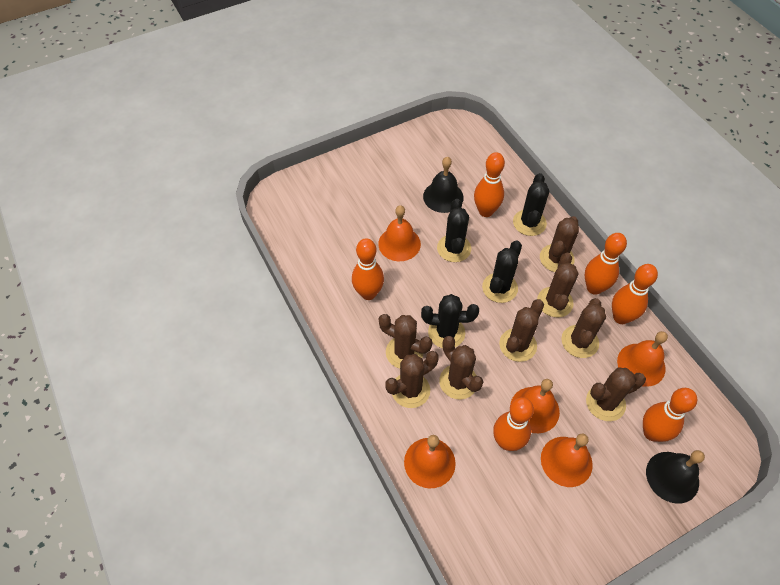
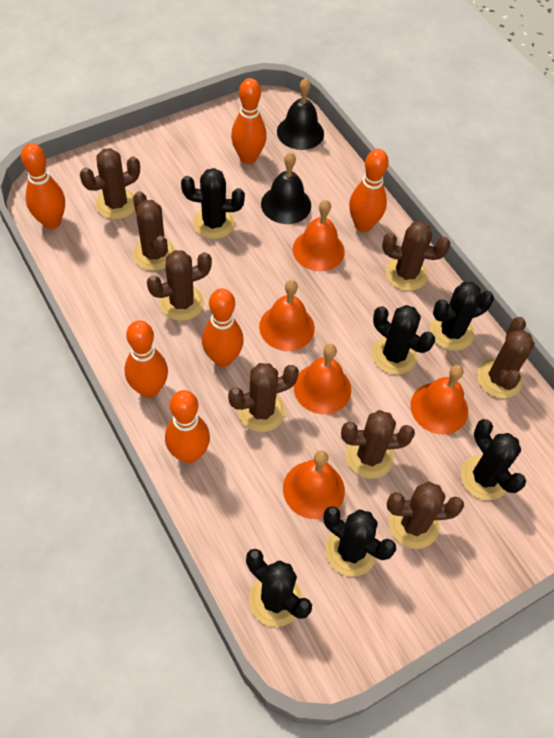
black cactus: [421,294,479,348] [437,199,471,262] [482,241,522,303] [513,173,549,236] = 4 -> [181,168,245,239] [246,549,312,627] [324,506,396,576] [372,305,435,375] [430,282,494,351] [461,419,526,500] = 6

